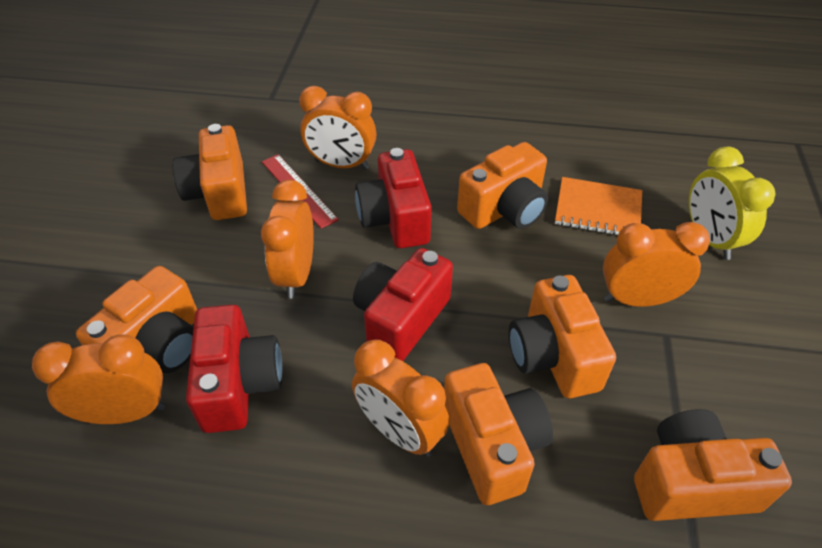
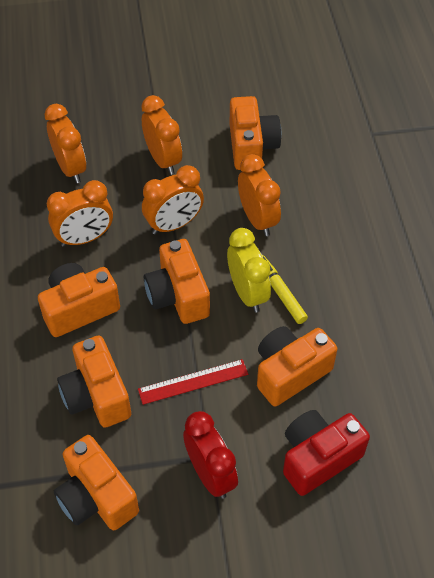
orange notebook: [555,177,642,235] = 1 -> none = 0
red camera: [186,304,283,433] [353,248,453,361] [355,148,432,248] = 3 -> [283,410,370,496] = 1
red clock: none = 0 -> [183,411,238,499] = 1
yellow marker: none = 0 -> [262,255,308,324] = 1

